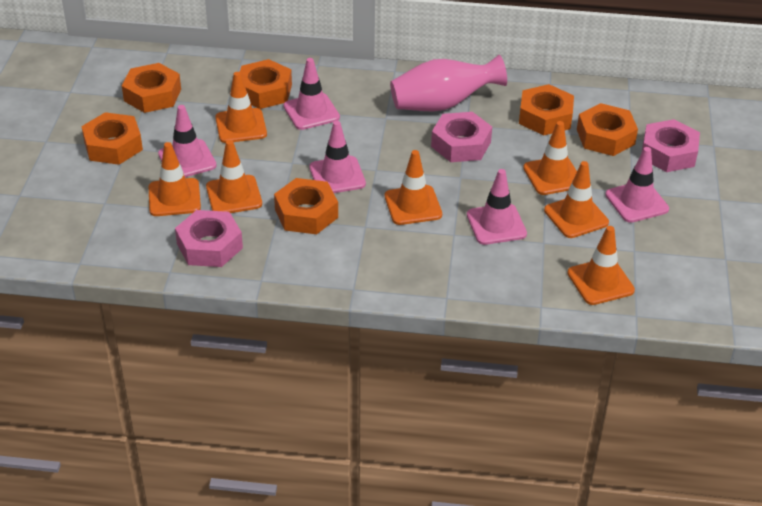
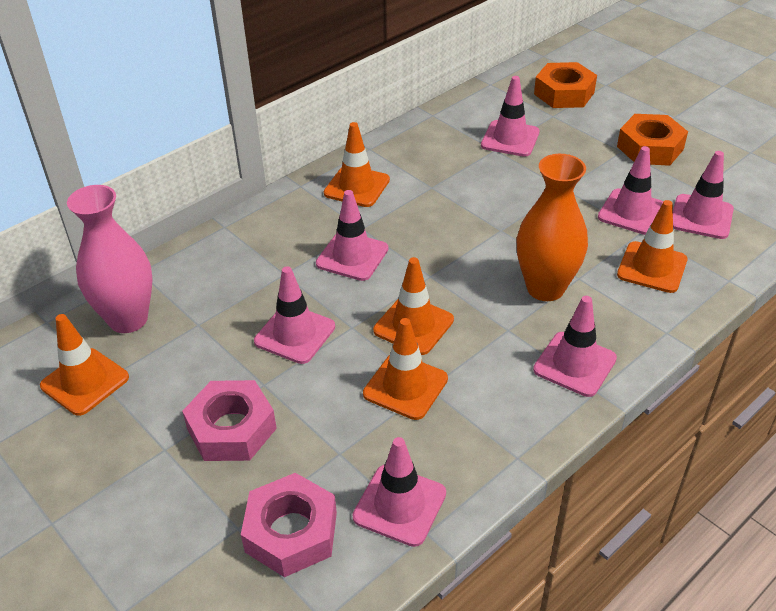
orange nut: [81,112,143,165] [122,63,181,113] [240,59,292,109] [274,178,338,234] [519,84,574,135] [577,103,638,156] = 6 -> [534,62,597,108] [617,114,688,166] = 2
orange traffic cone: [149,142,201,216] [206,140,262,213] [215,72,267,143] [385,150,442,225] [523,121,577,195] [544,161,609,238] [567,226,635,305] = 7 -> [40,314,129,416] [324,122,390,207] [363,318,448,420] [373,257,454,355] [617,200,687,293] = 5
orange vase: none = 0 -> [517,154,588,301] = 1
pink nut: [175,210,243,267] [431,112,492,162] [642,119,700,172] = 3 -> [182,380,277,461] [241,473,337,577] = 2
pink traffic cone: [158,105,217,177] [283,58,340,130] [309,121,366,193] [467,169,527,245] [605,147,669,223] = 5 -> [254,266,335,364] [316,190,388,281] [353,437,446,547] [481,76,540,157] [533,296,617,397] [598,146,663,235] [673,151,734,239] = 7

